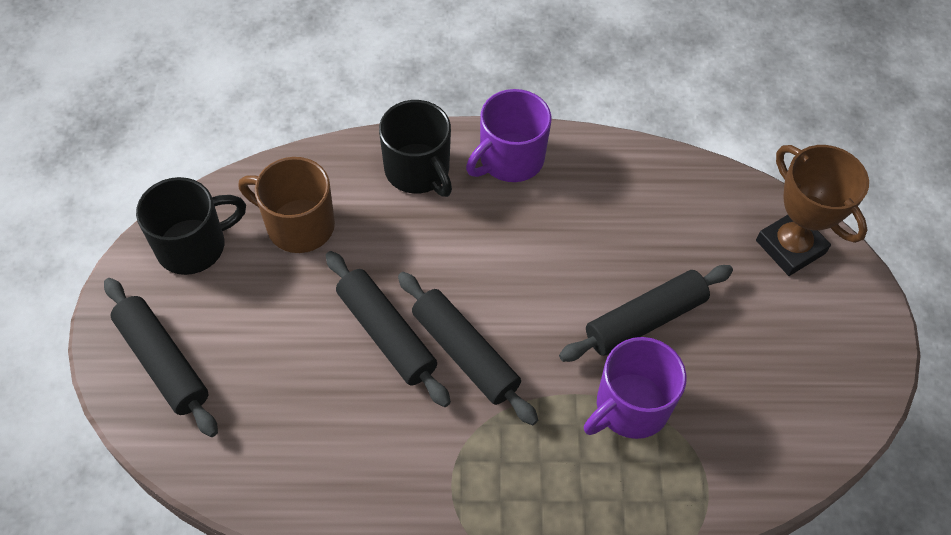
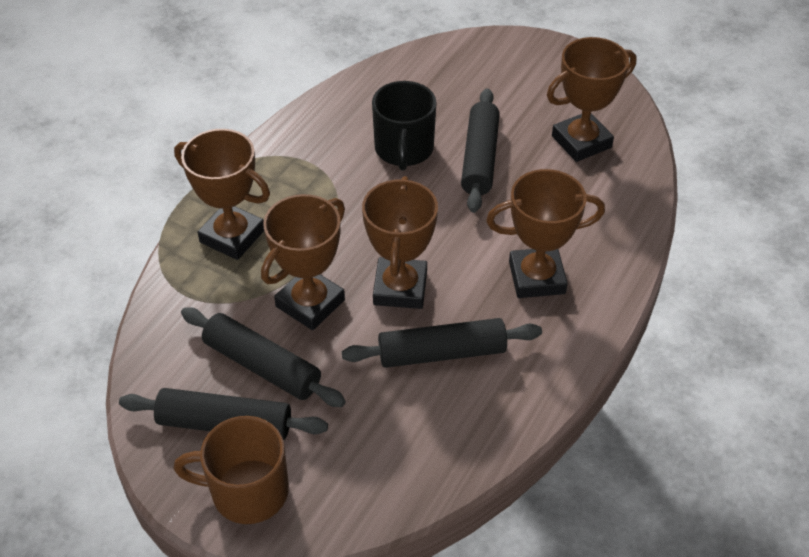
black mug: [136,177,246,275] [379,100,452,197] = 2 -> [372,81,436,171] = 1
brown trophy: [756,145,869,276] = 1 -> [174,129,270,260] [261,194,345,330] [362,176,438,309] [486,169,605,298] [547,37,636,162] = 5
purple mug: [466,89,552,182] [584,337,687,439] = 2 -> none = 0

